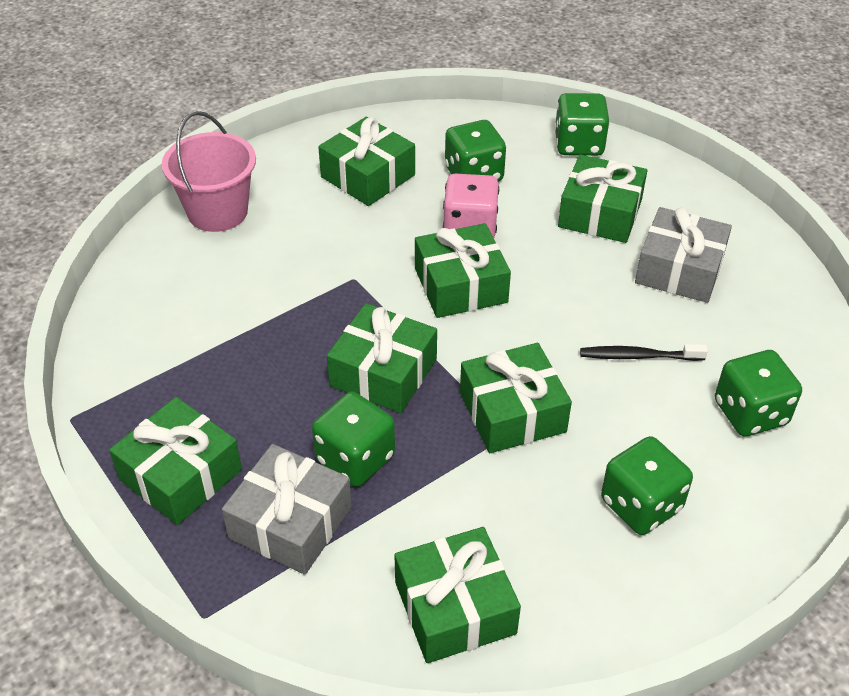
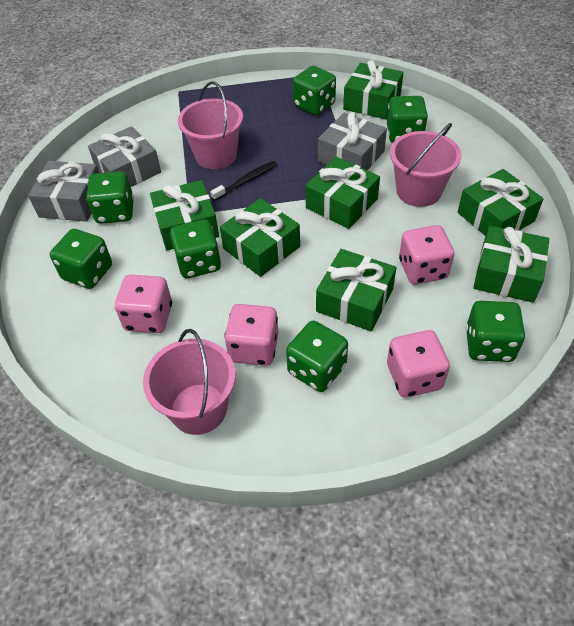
green dice: [312,392,395,487] [445,120,506,182] [555,93,610,156] [601,436,693,535] [715,350,802,436] = 5 -> [50,229,112,289] [86,171,134,224] [170,219,221,278] [286,321,348,392] [293,66,336,115] [387,96,428,143] [466,301,525,362] = 7
grey gift: [222,444,352,575] [635,207,732,303] = 2 -> [28,161,99,222] [88,126,161,187] [318,112,387,170] = 3
pink bucket: [162,111,256,232] = 1 -> [143,329,235,435] [178,81,243,169] [390,123,461,207] = 3
pink dice: [443,174,499,238] = 1 -> [115,275,172,333] [224,304,279,366] [387,330,450,398] [399,225,454,284] = 4

